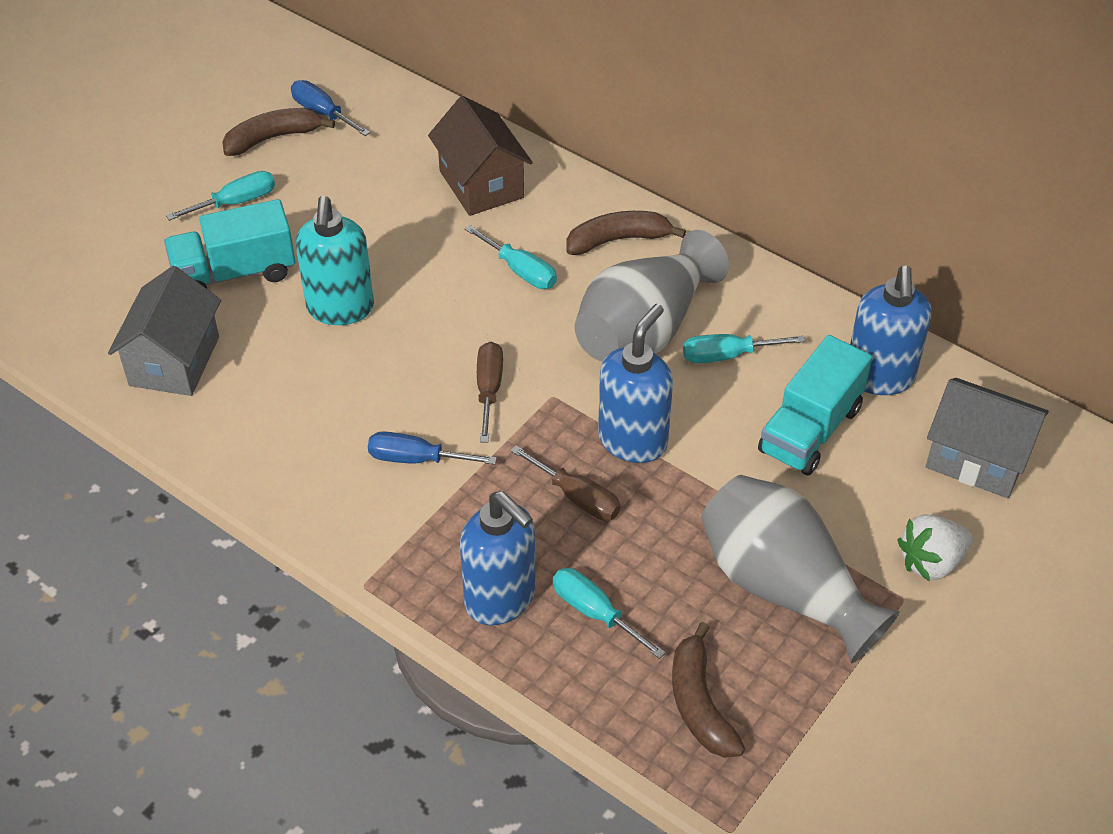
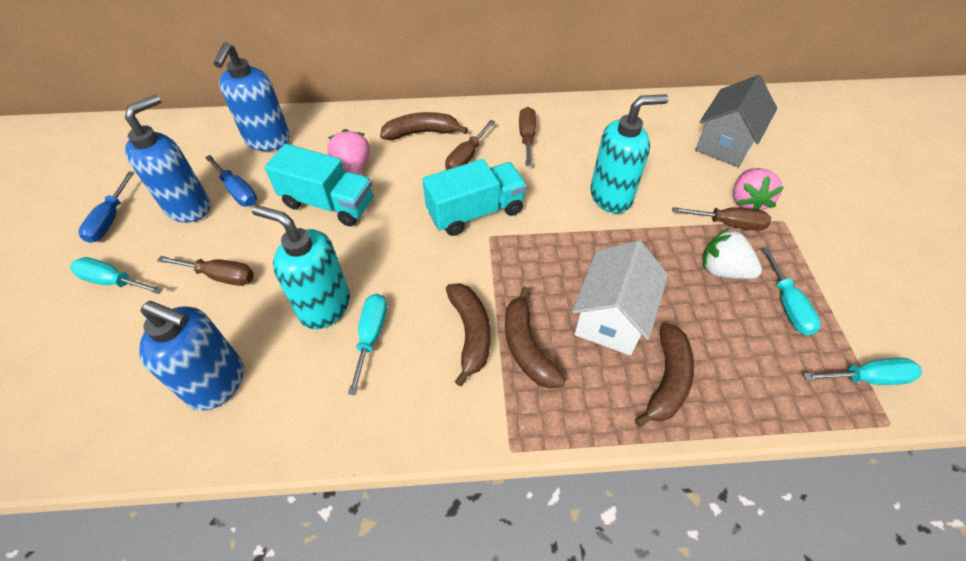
brown banana: [222,108,335,156] [566,211,686,255] [672,622,745,758] = 3 -> [380,112,468,140] [446,283,490,386] [505,287,566,389] [635,322,694,427] = 4
brown house: [428,96,533,216] = 1 -> none = 0
brown screwdriver: [477,342,503,443] [510,445,621,521] = 2 -> [157,256,254,286] [445,120,495,170] [519,107,536,166] [672,207,771,231] = 4
grey house: [108,266,221,396] [926,378,1049,498] = 2 -> [695,75,777,167] = 1
grey vase: [575,230,729,362] [701,475,900,663] = 2 -> none = 0
pink strawberry: none = 0 -> [327,129,370,174] [733,168,784,210] = 2
turquoise soap dispenser: [296,196,374,325] = 1 -> [252,205,350,329] [590,94,669,213] = 2
white house: none = 0 -> [572,240,668,356] = 1

